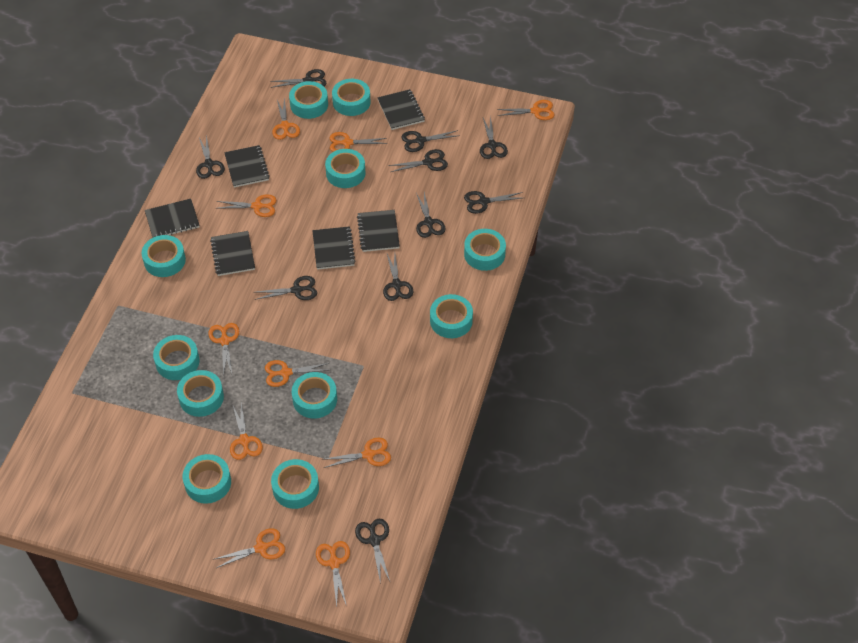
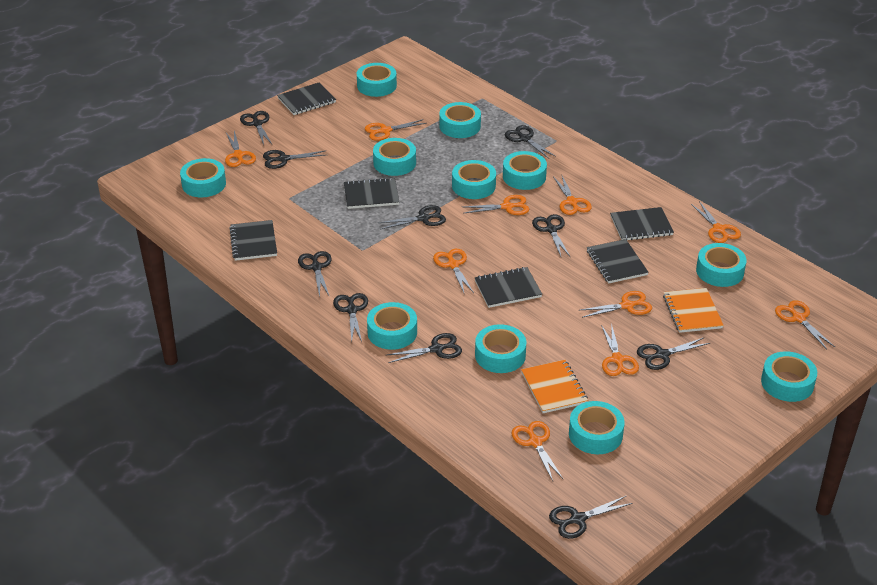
orange notebook: none = 0 -> [521,360,588,413] [663,288,724,333] = 2

